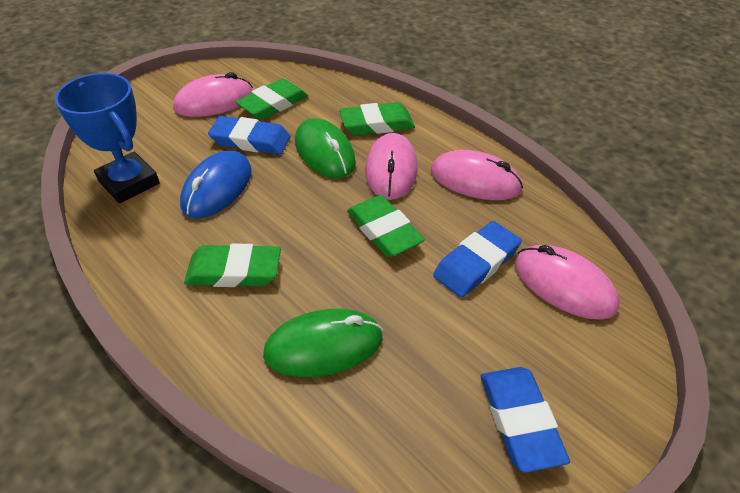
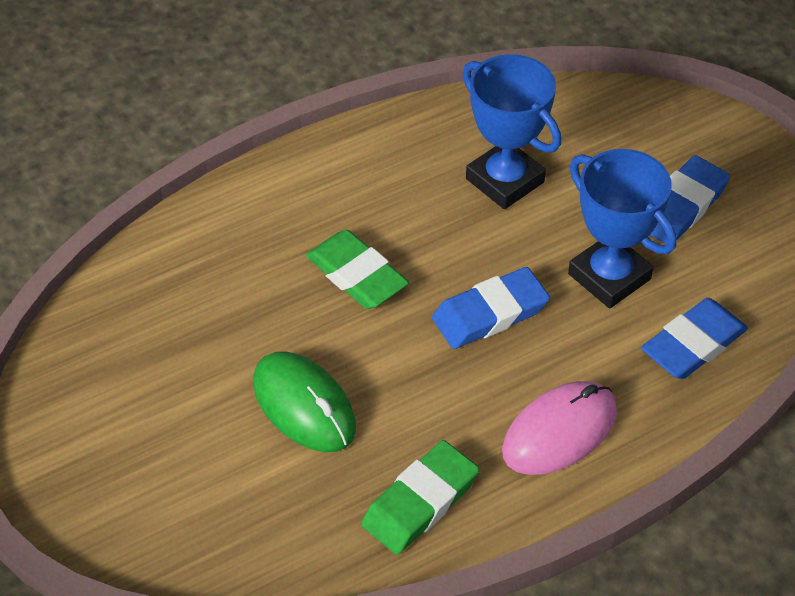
blue mouse: [180,151,252,218] = 1 -> none = 0
blue trophy: [55,73,160,203] = 1 -> [463,54,561,209] [568,149,677,309] = 2
green eraser: [184,244,281,287] [235,78,308,120] [339,102,415,135] [347,195,425,257] = 4 -> [306,229,409,309] [361,440,479,555] = 2
green mouse: [263,309,383,377] [295,118,356,178] = 2 -> [253,351,356,452] = 1
pink mouse: [173,72,253,117] [365,133,418,200] [431,150,523,200] [515,245,620,320] = 4 -> [502,381,617,475] = 1

